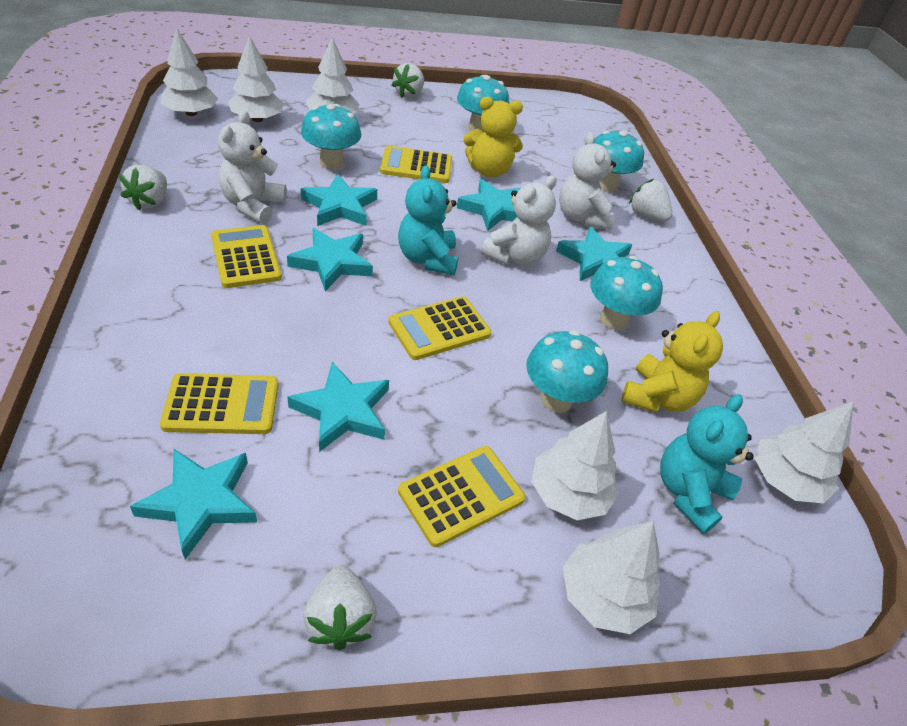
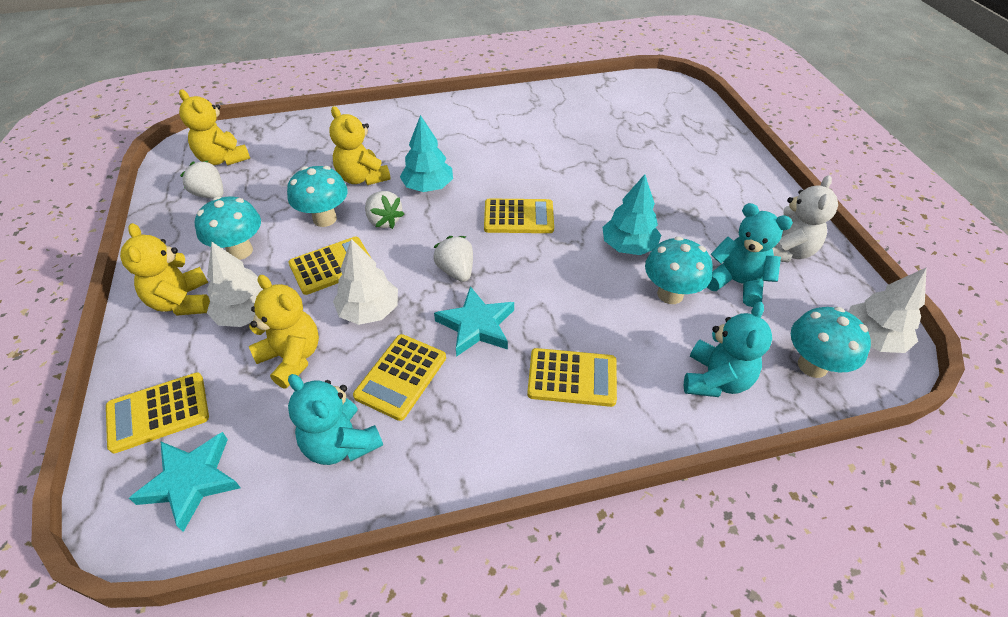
turquoise mushroom: [301,104,361,170] [457,75,509,132] [526,330,608,413] [590,256,663,330] [594,130,644,192] = 5 -> [195,196,261,260] [287,166,348,227] [645,237,713,304] [791,307,871,378] = 4
turquoise star: [130,449,257,559] [287,228,373,291] [287,362,389,452] [301,174,377,226] [457,179,521,231] [556,226,632,281] = 6 -> [129,432,241,532] [434,286,514,357] = 2
turquoise teddy bear: [398,165,458,275] [660,394,754,534] = 2 -> [288,374,383,465] [684,302,772,397] [707,203,793,307] = 3
turquoise tree: none = 0 -> [400,115,453,192] [603,174,661,255] = 2
white strawberry: [119,165,167,211] [303,565,376,650] [391,63,424,98] [629,179,672,221] = 4 -> [180,161,223,199] [365,191,404,229] [433,236,473,282] = 3
white teddy bear: [218,111,287,224] [481,175,557,266] [559,132,616,230] = 3 -> [772,175,838,263] = 1
white tree: [161,28,218,116] [228,35,284,122] [307,37,359,114] [531,411,619,520] [563,521,661,634] [754,401,854,503] = 6 -> [207,242,263,327] [333,239,398,325] [849,267,927,353] = 3
yellow teddy bear: [463,97,523,177] [621,311,723,413] = 2 -> [120,223,210,316] [179,89,250,166] [249,275,319,388] [329,106,391,185] = 4

